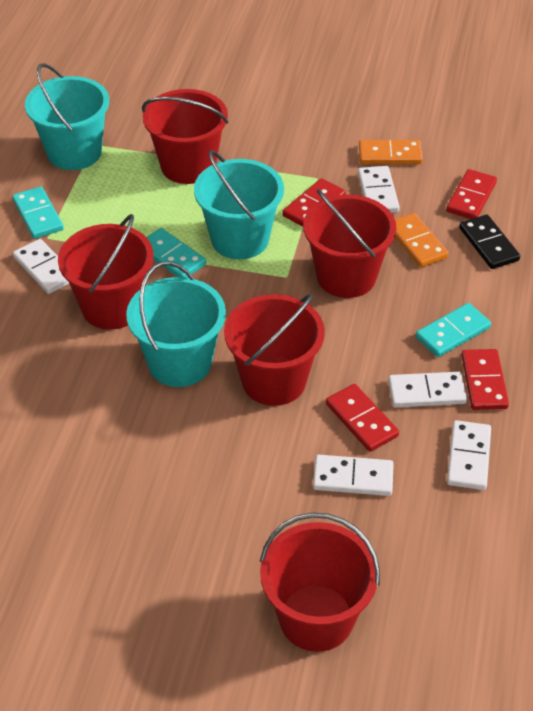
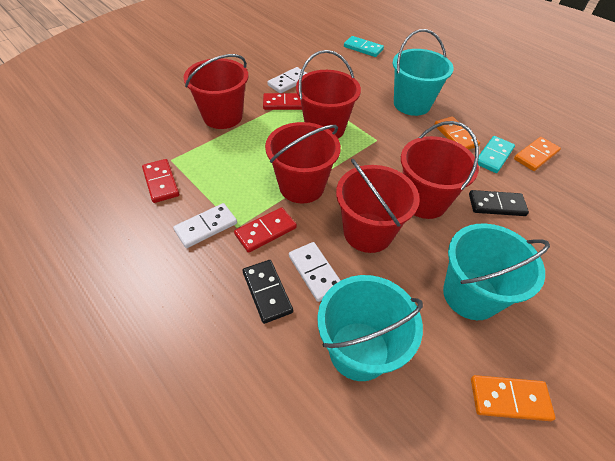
black domino: [459,215,520,269] = 1 -> [242,260,293,324] [469,190,529,216] = 2
orange domino: [359,140,423,164] [395,213,449,267] = 2 -> [434,116,480,150] [471,375,556,421] [514,137,561,171] = 3
red domino: [282,178,346,227] [326,384,399,452] [446,169,497,219] [461,349,509,410] = 4 -> [142,159,179,203] [234,207,297,253] [263,93,302,110] = 3
turquoise domino: [12,186,64,239] [146,228,206,278] [416,303,491,357] = 3 -> [344,36,384,57] [478,136,515,173] = 2
white domino: [13,239,69,294] [313,455,394,496] [358,166,400,213] [388,372,467,407] [447,420,491,490] = 5 -> [173,203,237,248] [267,67,307,93] [289,242,341,302] = 3

